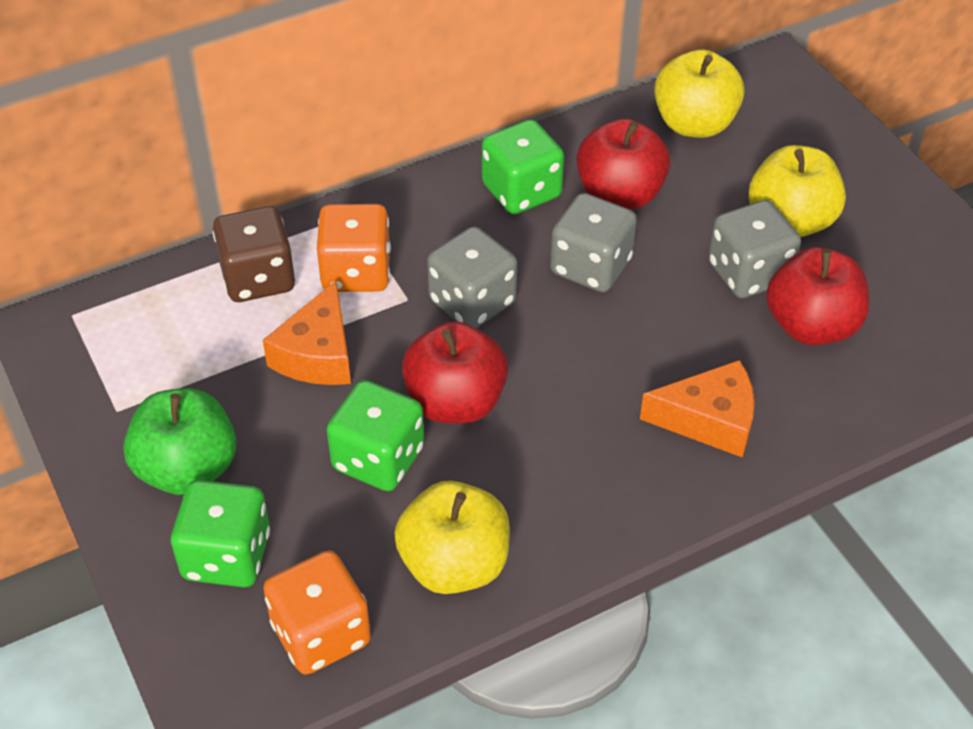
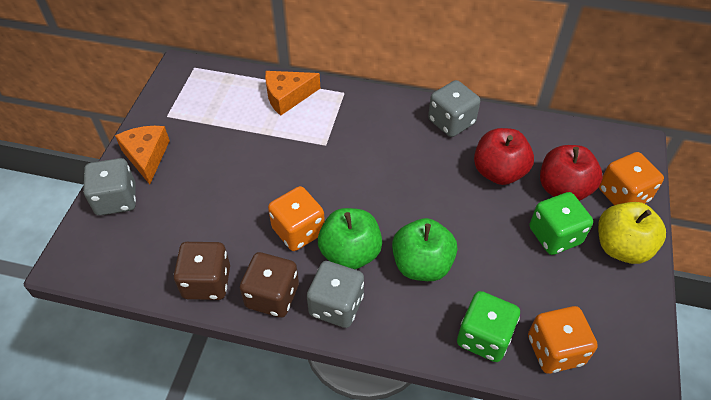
brown dice: [213,206,295,302] = 1 -> [174,242,230,300] [240,252,299,318] = 2
green apple: [123,388,236,495] = 1 -> [318,208,382,269] [392,218,457,281] = 2
green dice: [171,480,270,588] [327,380,424,491] [482,119,564,214] = 3 -> [457,291,520,362] [530,192,593,255] = 2
orange dice: [263,550,371,675] [317,204,391,292] = 2 -> [268,186,325,251] [528,306,598,374] [599,152,664,205] = 3
red apple: [402,321,508,423] [577,119,671,210] [766,247,869,345] = 3 -> [474,128,534,185] [540,145,603,201] = 2
yellow apple: [394,481,510,594] [654,49,745,138] [749,145,846,237] = 3 -> [598,202,666,264] = 1

